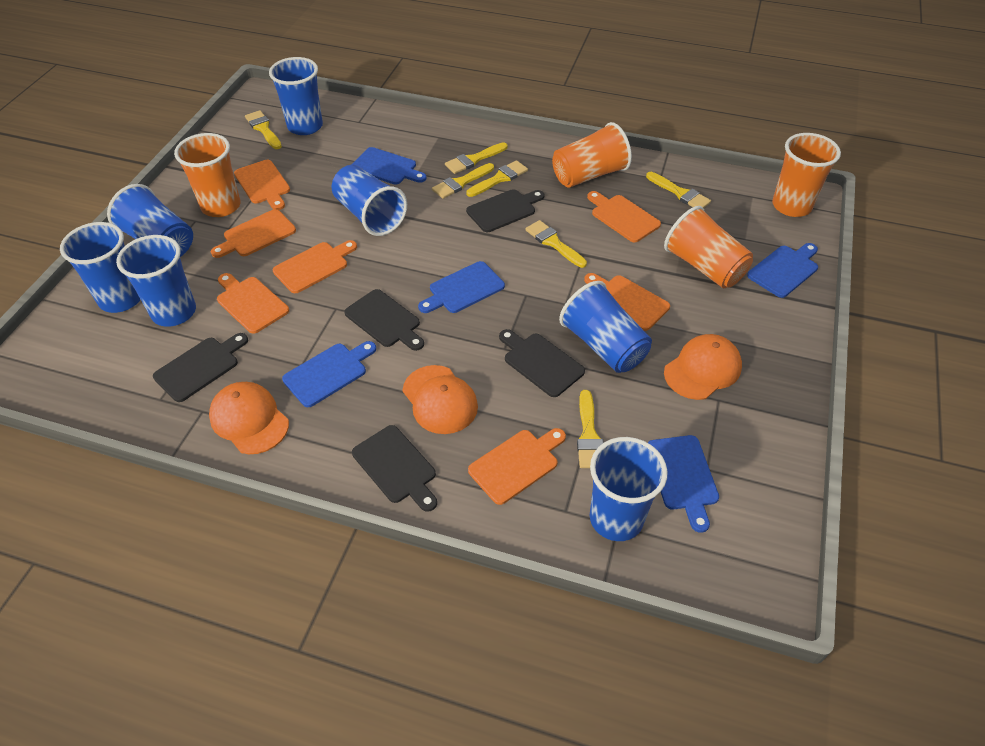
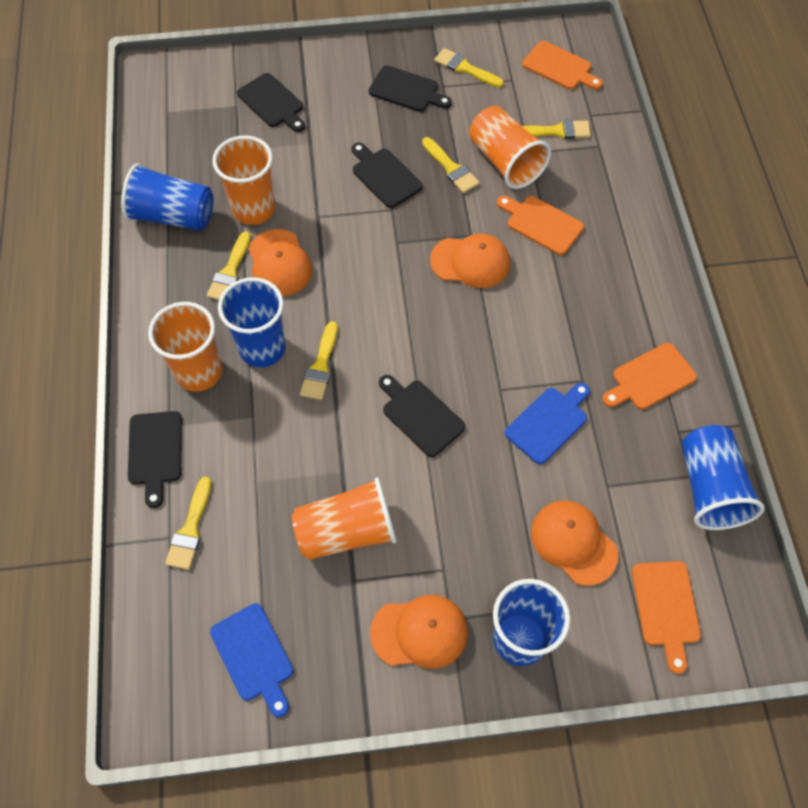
blue cup: [60,222,141,313] [107,184,193,257] [116,235,196,327] [269,57,323,135] [332,165,407,236] [559,281,652,373] [590,437,668,541] = 7 -> [121,163,213,231] [218,277,286,367] [493,579,570,666] [682,425,765,530] = 4
blue cutting board: [282,341,376,407] [351,147,427,185] [418,261,505,313] [648,435,719,533] [747,243,818,298] = 5 -> [210,603,293,717] [505,383,590,464] = 2
orange cap: [209,382,289,454] [402,365,478,434] [664,334,742,400] = 3 -> [248,229,312,296] [370,595,468,669] [430,234,510,288] [531,500,618,586] = 4
orange cutting board: [211,209,296,258] [217,273,289,334] [234,160,290,210] [273,240,357,293] [468,428,566,505] [584,273,670,331] [587,191,661,242] = 7 -> [497,196,584,255] [522,41,603,90] [602,343,697,409] [632,561,701,674] = 4
yellow brush: [245,110,282,149] [432,163,494,199] [445,142,508,174] [466,160,528,197] [525,220,587,268] [577,390,604,468] [646,172,711,208] = 7 -> [165,477,211,570] [207,231,251,300] [300,321,338,400] [422,137,480,193] [434,48,504,87] [522,120,591,139] = 6

